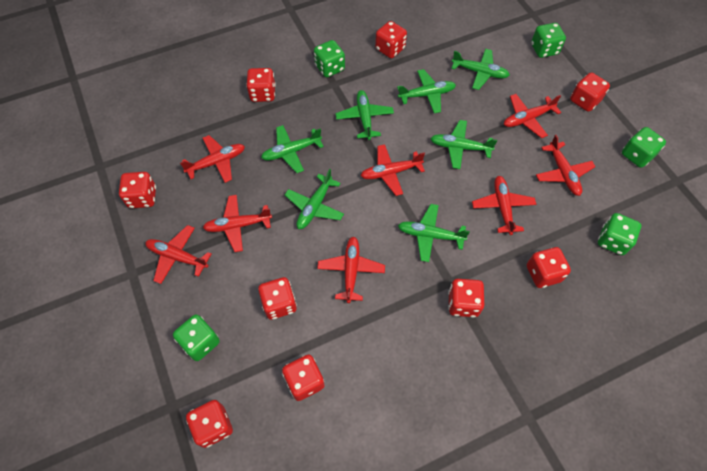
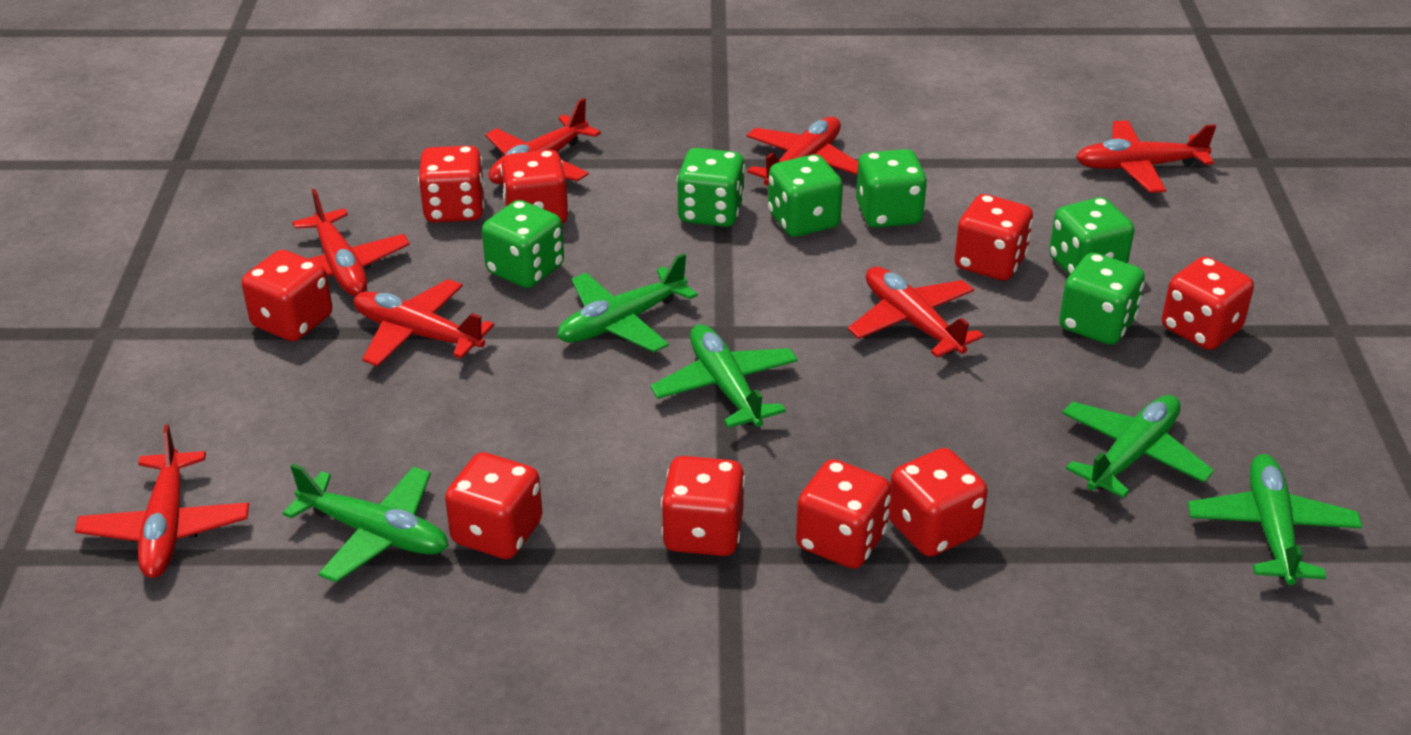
green dice: [173,314,220,361] [314,40,345,77] [531,23,566,58] [598,213,641,255] [622,127,666,168] = 5 -> [482,200,564,288] [677,148,745,227] [768,154,843,237] [856,149,927,228] [1049,197,1135,275] [1059,253,1145,345] = 6
green plane: [261,125,324,173] [285,169,344,229] [336,90,394,140] [397,69,456,113] [398,204,470,262] [430,120,497,169] [451,49,510,90] = 7 -> [283,464,448,583] [557,253,698,352] [650,324,798,428] [1062,395,1214,498] [1188,454,1362,585] = 5
red plane: [145,225,211,284] [180,135,245,183] [203,195,272,252] [317,236,385,303] [361,144,425,196] [472,176,536,235] [504,94,561,138] [536,135,596,196] = 8 -> [75,424,249,578] [292,189,410,296] [354,279,494,366] [485,98,601,184] [746,117,858,186] [848,267,984,357] [1076,120,1216,193] = 7

